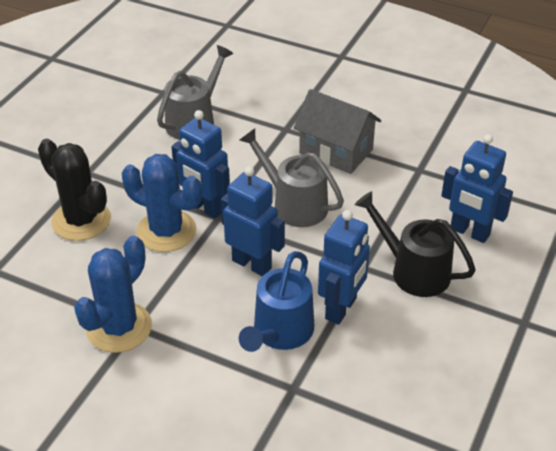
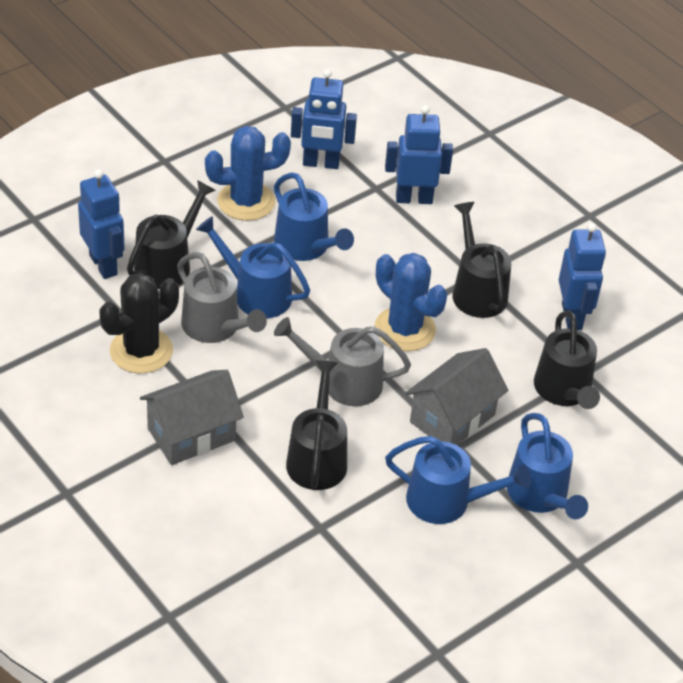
black watering can: [355,191,476,297] = 1 -> [127,180,216,289] [286,360,347,490] [453,202,511,318] [534,311,600,409] = 4
blue watering can: [239,251,314,352] = 1 -> [196,216,310,318] [274,172,354,261] [385,436,531,524] [507,413,588,519] = 4
grey house: [294,89,381,174] = 1 -> [140,370,244,465] [405,348,509,445] = 2

